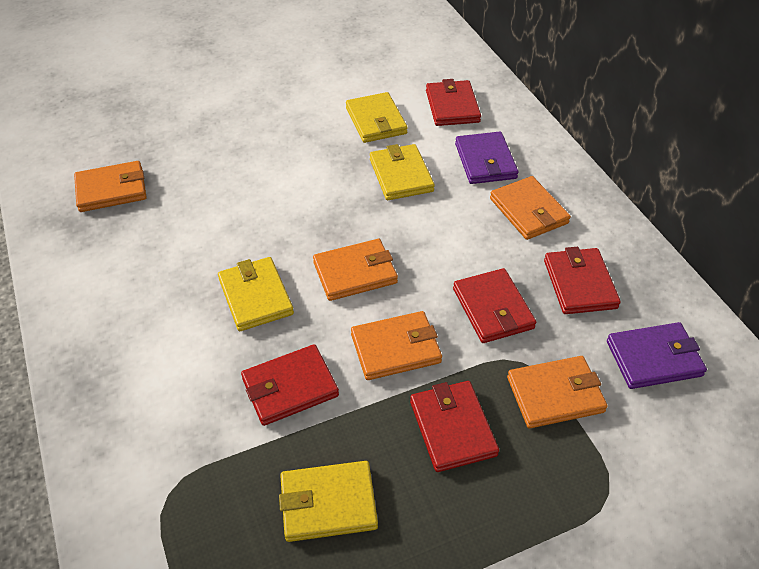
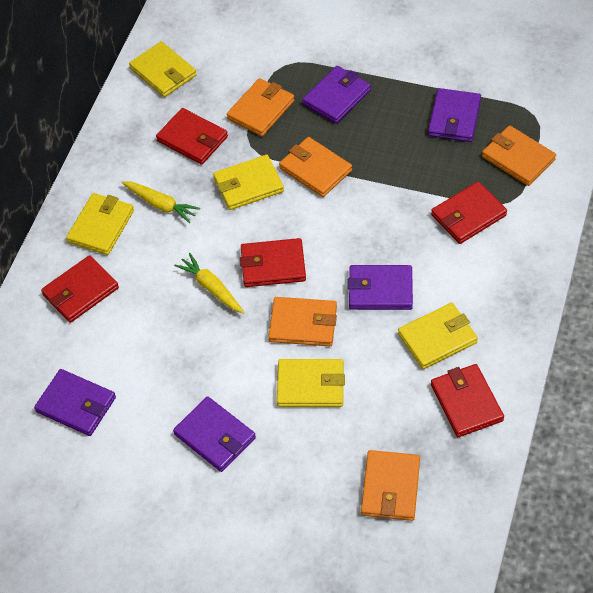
purple wallet: [455,132,518,184] [607,322,707,389] = 2 -> [34,369,116,436] [173,396,256,472] [302,66,371,124] [347,265,413,310] [428,88,481,142] = 5
yellow carrot: none = 0 -> [121,181,200,223] [174,253,244,314] = 2
yellow wallet: [218,257,294,331] [279,461,378,542] [346,92,408,143] [370,144,435,200] = 4 -> [66,193,134,255] [129,41,197,97] [213,155,284,210] [277,359,345,407] [398,303,478,369] = 5

